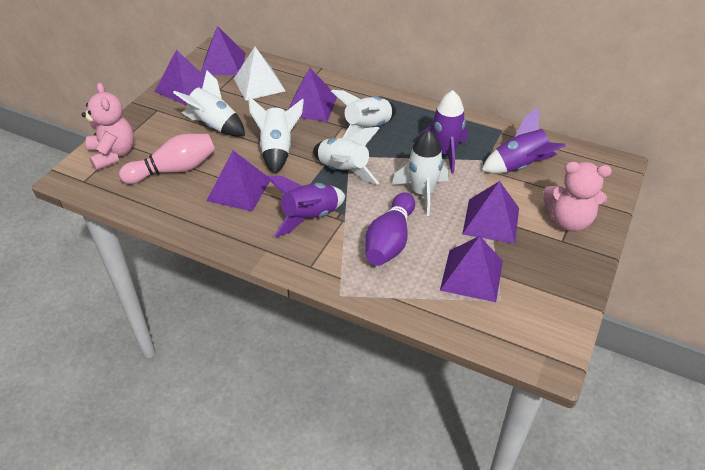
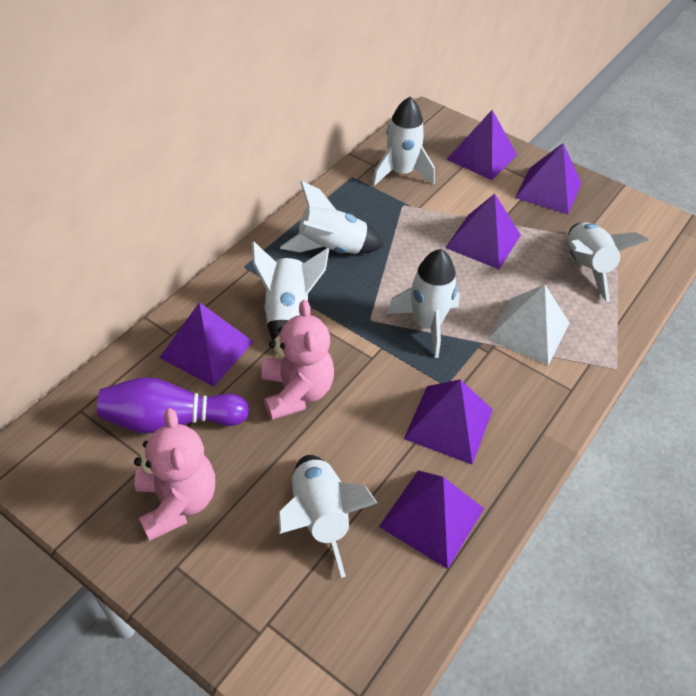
pink bowling pin: [119,134,215,184] = 1 -> none = 0
purple rocket: [266,176,345,237] [418,90,468,174] [482,107,566,174] = 3 -> none = 0
white rocket: [173,70,245,136] [248,96,304,174] [313,127,379,185] [331,90,396,139] [392,130,448,216] = 5 -> [252,241,329,340] [278,455,377,578] [280,181,384,254] [372,97,435,186] [387,249,460,358] [568,222,649,302] = 6

